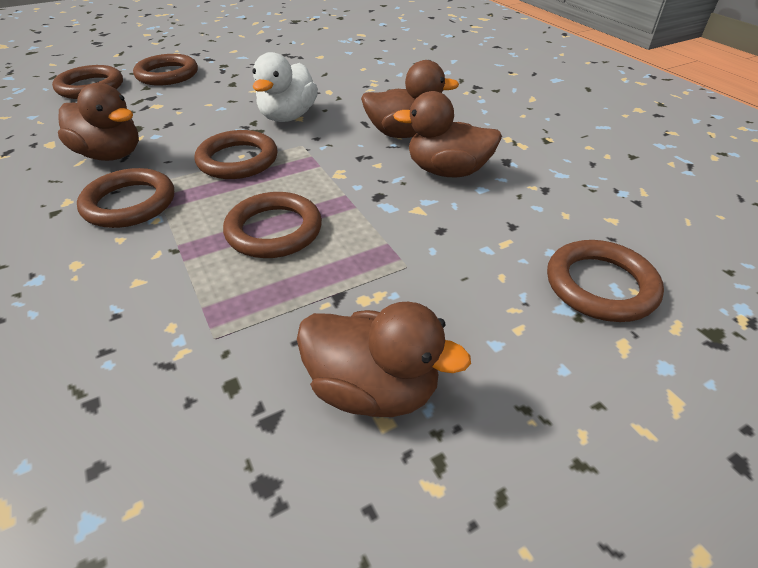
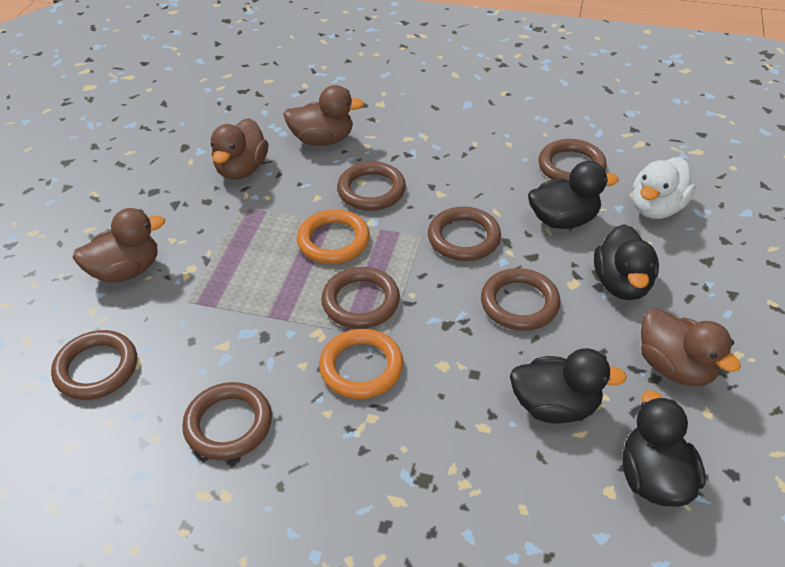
black duck: none = 0 -> [510,348,627,424] [528,161,619,229] [594,224,659,300] [622,390,706,507] = 4
brown ring: [52,65,123,99] [77,168,174,228] [133,54,198,86] [195,130,278,179] [223,192,322,258] [547,240,664,322] = 6 -> [51,330,137,400] [182,382,272,460] [321,267,400,329] [337,161,406,211] [428,207,501,261] [481,268,560,331] [539,139,607,180] = 7
orange ring: none = 0 -> [297,209,370,264] [319,329,403,399] = 2

